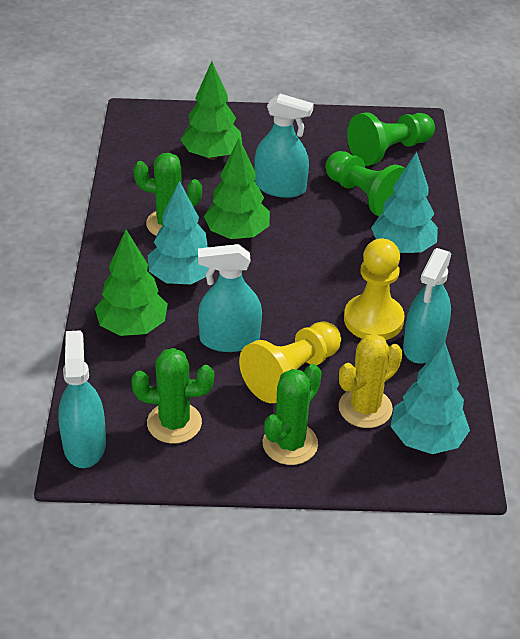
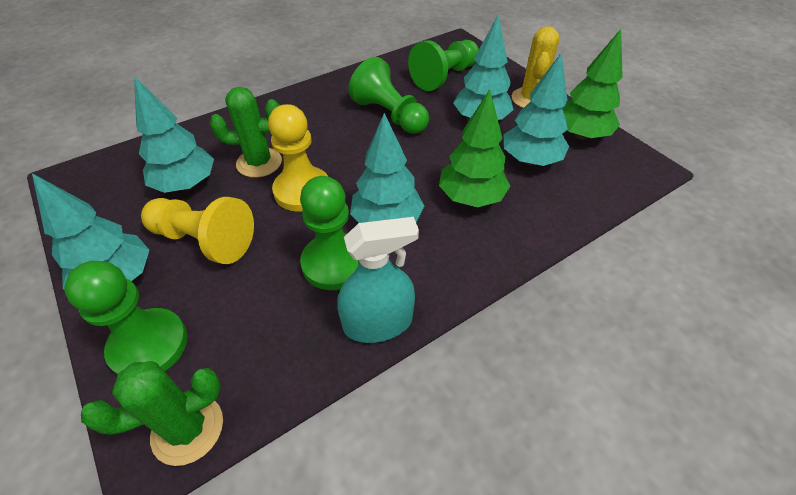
green cactus: [131,348,214,444] [133,153,202,236] [263,364,322,465] = 3 -> [81,361,223,466] [210,87,282,178] = 2
green pawn: [326,151,405,217] [347,112,435,166] = 2 -> [64,261,188,375] [300,176,359,290] [348,57,429,134] [408,40,479,91] = 4
green tree: [95,230,168,336] [181,61,242,160] [204,138,270,239] = 3 -> [439,89,510,207] [562,29,623,140] = 2
turquoise spray bottle: [58,330,106,468] [198,244,262,352] [255,94,314,198] [403,248,451,363] = 4 -> [337,217,419,343] = 1
turquoise tree: [148,181,209,285] [371,152,438,253] [390,343,470,454] = 3 -> [32,173,149,289] [134,76,214,193] [350,113,424,223] [453,16,514,120] [504,52,569,166] = 5

